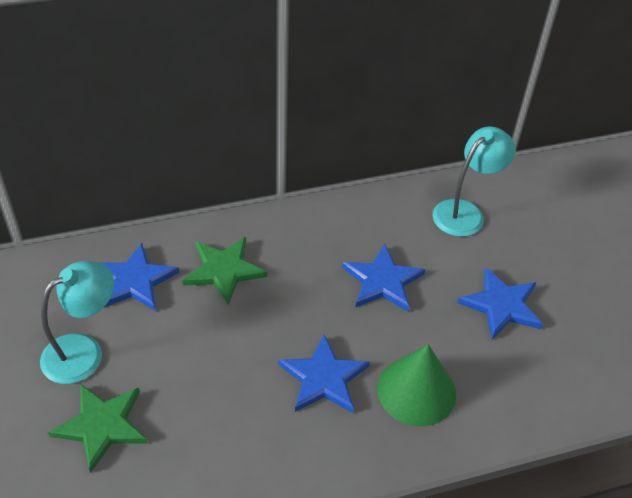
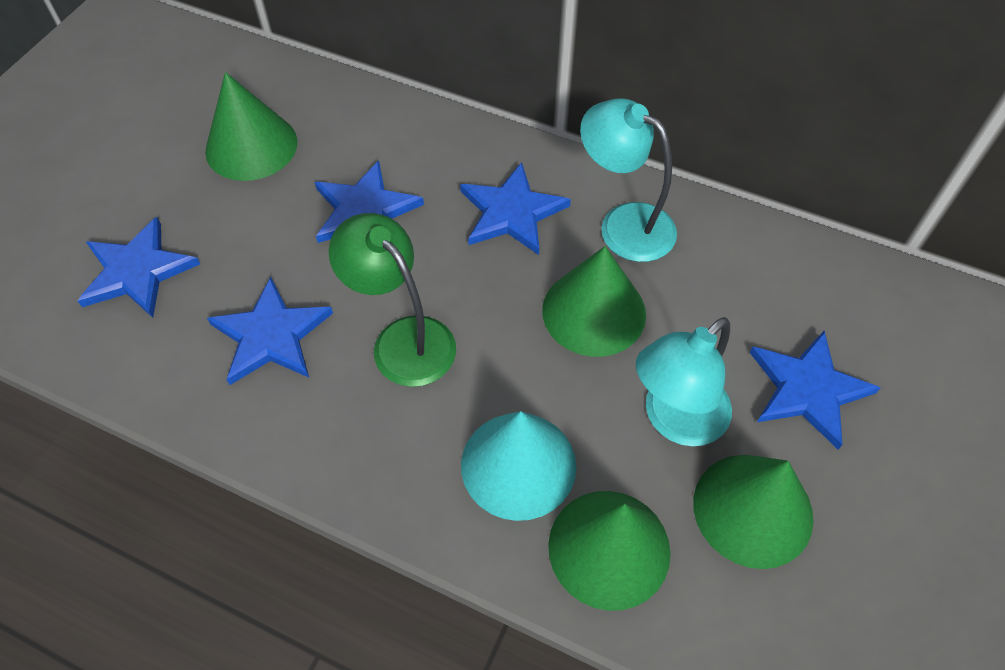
blue star: [100,243,179,311] [278,335,370,413] [342,243,425,312] [457,268,543,339] = 4 -> [78,217,200,318] [207,277,333,385] [315,160,424,243] [460,162,571,255] [750,331,880,449] = 5
green cone: [377,344,456,426] = 1 -> [205,72,298,181] [542,246,646,357] [548,491,671,611] [693,455,814,569] = 4
green lamp: none = 0 -> [329,213,456,387] = 1
green star: [48,384,148,473] [182,237,267,305] = 2 -> none = 0
turquoise cone: none = 0 -> [461,411,576,521] = 1

